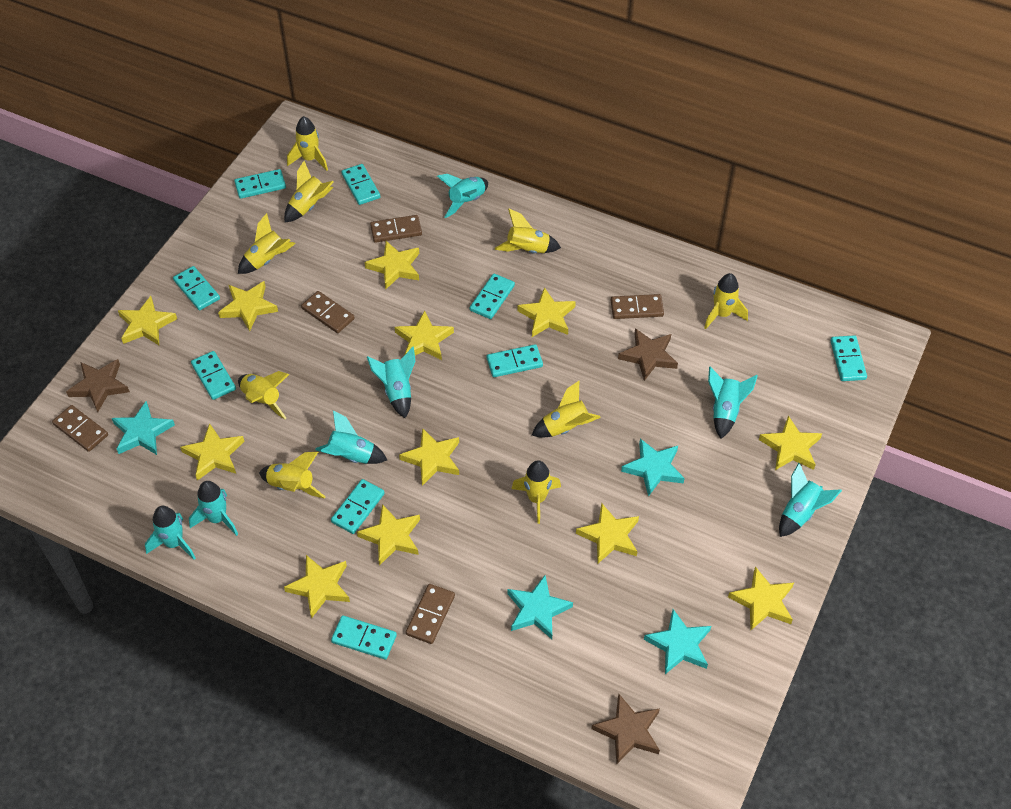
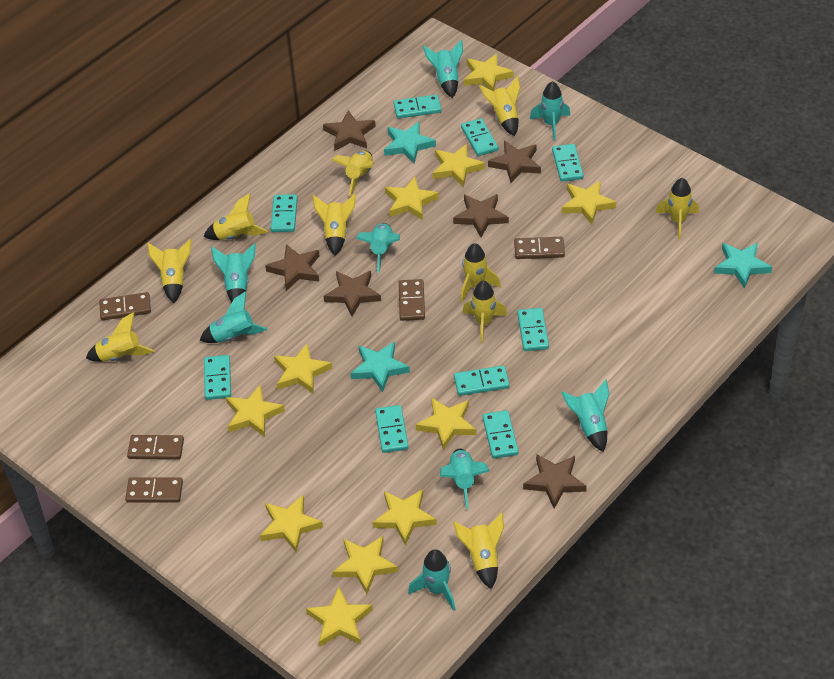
brown star: [66,359,130,412] [592,694,660,765] [618,328,678,381] = 3 -> [265,244,319,291] [323,110,376,151] [324,271,381,316] [453,194,509,237] [488,141,541,183] [523,454,587,509] = 6
turquoise rocket: [145,506,196,560] [189,481,238,536] [315,410,387,464] [367,347,415,418] [437,174,488,218] [708,367,758,439] [779,463,842,537] = 7 -> [199,291,267,343] [211,243,256,302] [355,223,400,273] [408,549,456,611] [423,40,463,98] [440,448,490,509] [530,81,570,141] [561,380,609,452] = 8
turquoise star: [112,401,175,455] [507,575,573,639] [621,439,685,497] [644,609,711,674] = 4 -> [350,341,410,392] [384,122,436,164] [714,243,772,288] = 3
yellow rocket: [238,213,296,274] [238,371,289,419] [259,452,326,499] [284,161,334,223] [287,116,328,171] [495,209,561,253] [512,460,561,524] [532,381,601,438] [704,273,748,329] = 9 -> [86,312,155,362] [147,239,191,303] [203,194,268,240] [313,194,356,256] [331,151,374,196] [453,512,504,589] [460,243,501,302] [462,281,508,343] [479,76,520,136] [655,178,699,239] = 10
yellow star: [118,296,177,345] [180,423,244,481] [218,281,278,331] [284,555,350,619] [357,504,420,566] [365,241,419,290] [395,311,454,360] [399,428,459,486] [517,287,576,337] [576,503,639,563] [728,566,794,630] [759,416,822,470] = 12 -> [226,385,285,437] [260,495,323,553] [274,343,332,394] [306,586,373,647] [333,536,398,594] [372,489,437,546] [385,177,439,220] [415,398,477,450] [433,144,485,187] [464,54,514,91] [562,180,616,224] = 11

